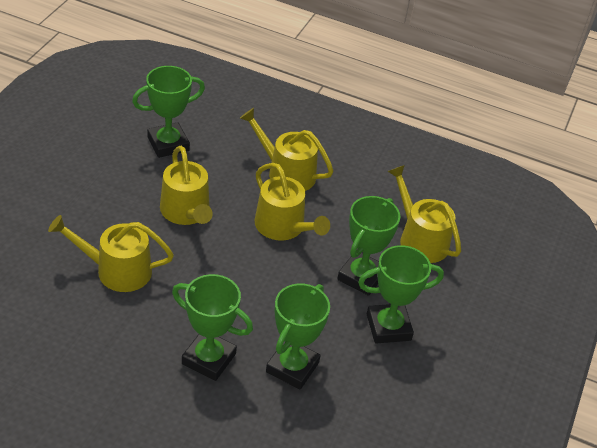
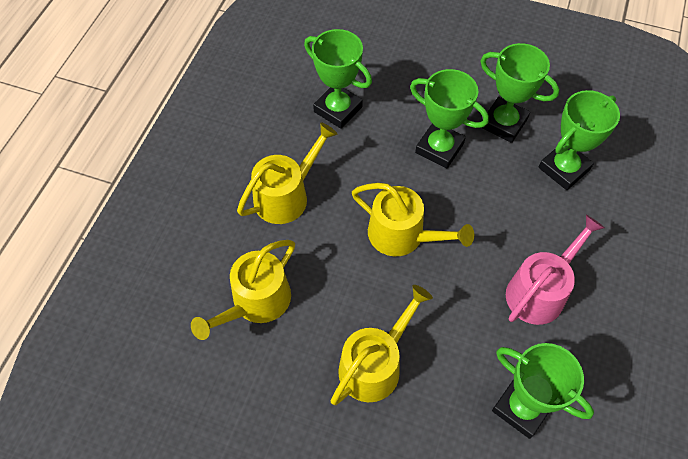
pink watering can: none = 0 -> [506,215,605,325] = 1
yellow watering can: [48,215,174,292] [160,146,213,225] [240,108,334,191] [255,163,330,241] [387,165,461,263] = 5 -> [191,240,295,340] [237,122,337,224] [331,285,433,405] [352,183,474,256] = 4

